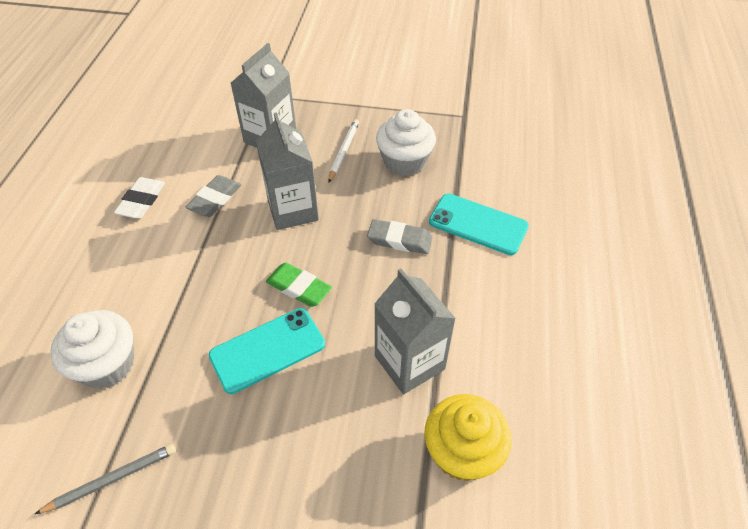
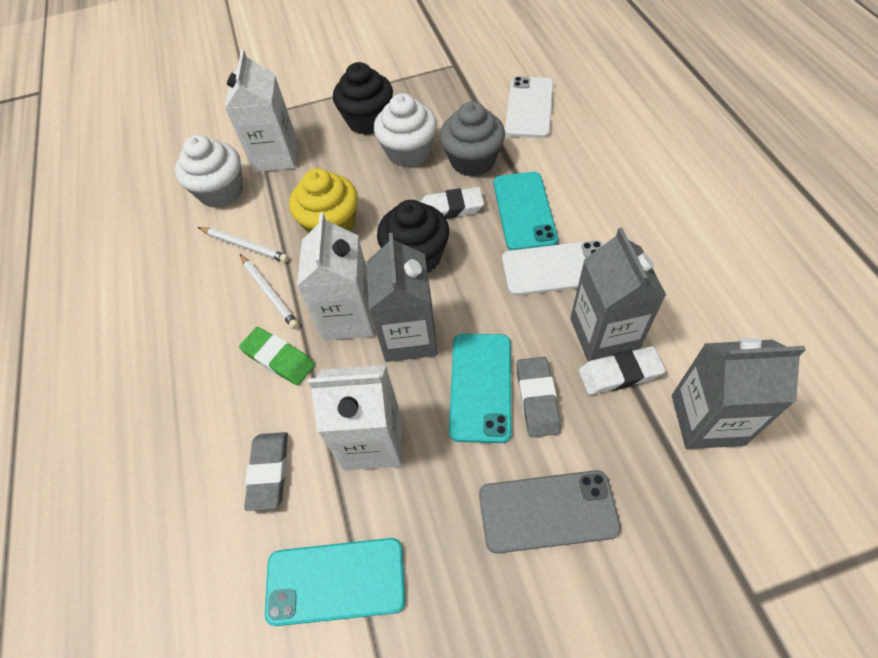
black cupcake: none = 0 -> [333,62,393,135] [377,200,449,272] = 2
grey cupcake: none = 0 -> [440,101,505,177] = 1
grey pencil: [35,444,176,514] = 1 -> none = 0
grey phone: none = 0 -> [479,470,621,553] = 1
turquoise phone: [209,308,325,394] [429,194,529,255] = 2 -> [265,538,405,626] [449,334,512,443] [494,172,558,250] = 3
white carton: none = 0 -> [225,49,297,172] [297,212,374,340] [308,365,401,470] = 3
white eraser: [114,177,165,219] = 1 -> [420,187,484,219] [578,346,666,395] = 2
white pencil: [328,119,359,183] = 1 -> [198,227,289,263] [240,254,299,329] = 2
white phone: none = 0 -> [502,240,604,296] [505,76,554,138] = 2

